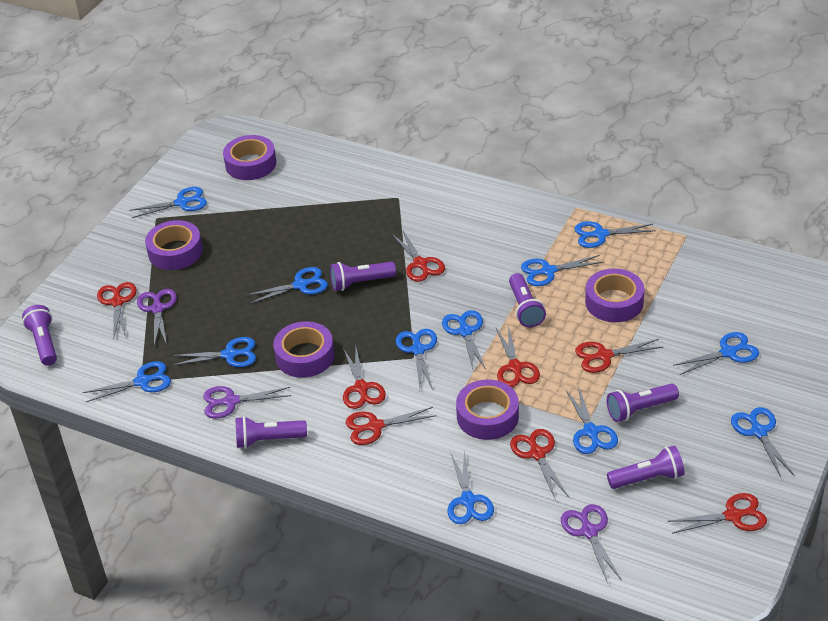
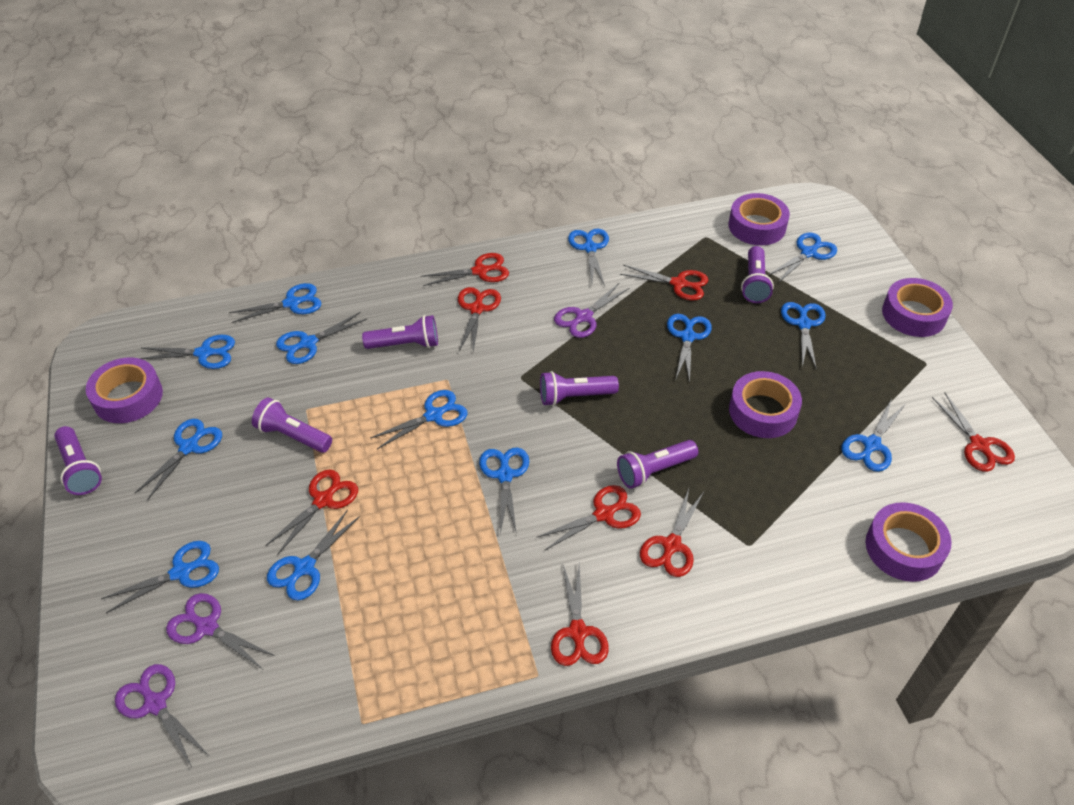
blue scissors: [83,361,171,402] [129,187,207,218] [171,337,256,367] [245,267,328,304] [396,329,437,390] [442,310,486,369] [448,451,494,524] [521,255,604,286] [565,386,618,454] [574,221,656,248] [673,332,759,375] [731,407,794,477] = 12 -> [101,541,219,613] [135,419,222,500] [139,335,235,369] [229,283,321,323] [267,510,360,601] [276,312,367,364] [370,390,468,449] [479,447,529,534] [568,229,609,286] [667,314,712,383] [769,233,837,283] [781,302,826,370] [841,398,906,472] = 13

